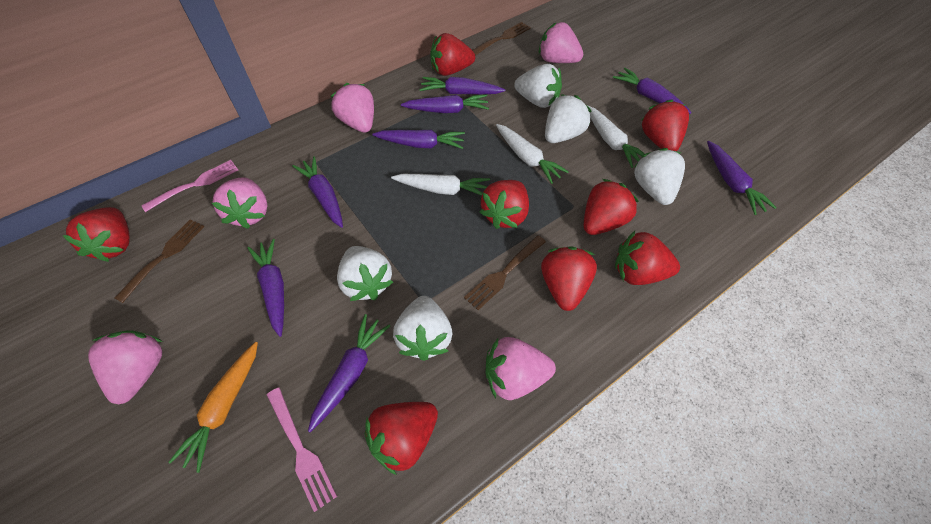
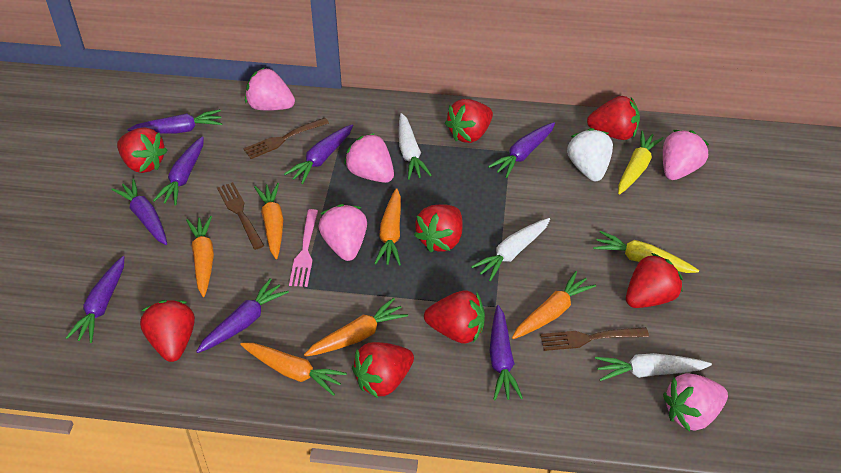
orange carrot: [169,342,258,473] = 1 -> [186,216,214,297] [240,343,347,396] [254,183,283,259] [304,298,408,357] [374,188,401,265] [512,271,596,339] = 6
pink fork: [141,160,238,212] [267,387,337,512] = 2 -> [289,209,318,287] = 1
white strawberry: [337,246,393,301] [393,296,452,361] [514,64,562,108] [545,94,591,143] [633,148,685,205] = 5 -> [567,128,613,181] = 1
yellow carrot: none = 0 -> [593,231,699,273] [618,131,664,195] = 2

